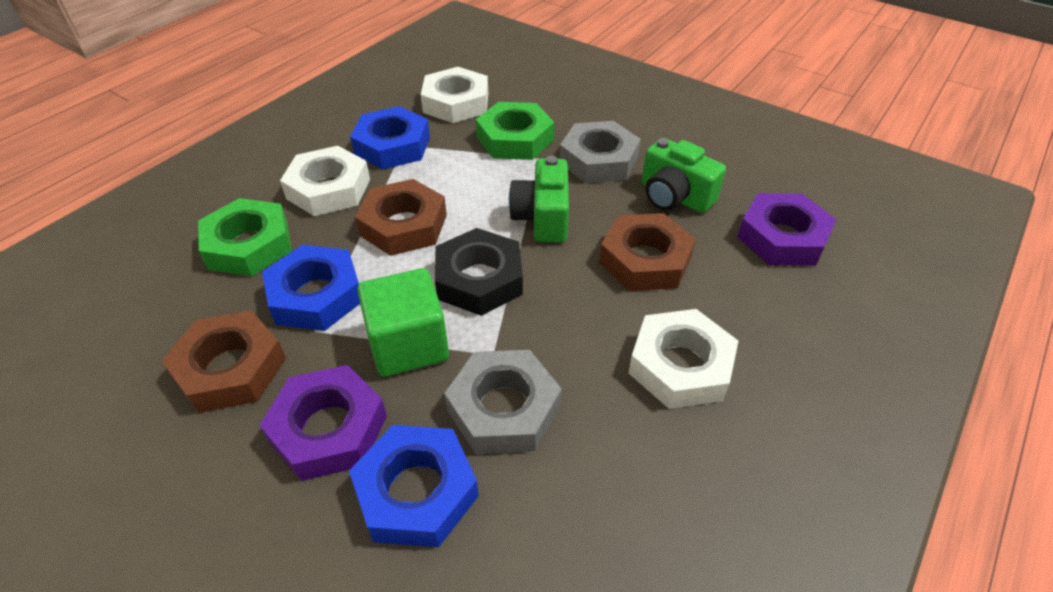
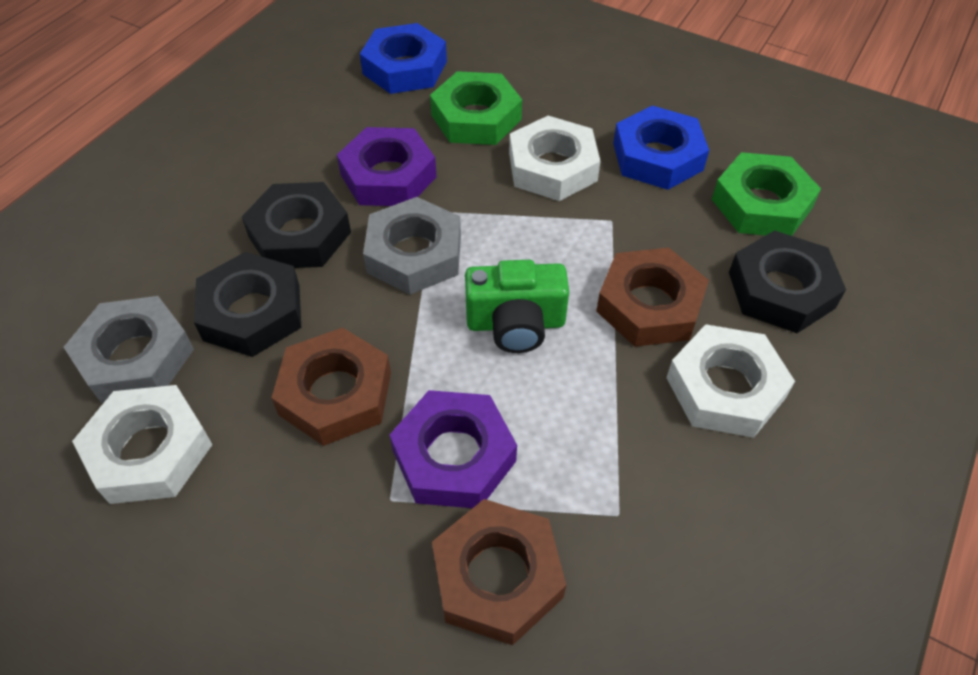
black nut: [435,228,523,316] = 1 -> [194,252,301,357] [242,182,351,268] [729,230,846,333] = 3
blue nut: [262,245,360,331] [349,425,479,547] [350,106,430,170] = 3 -> [360,23,447,94] [613,106,709,190] = 2
green camera: [509,156,569,242] [642,138,726,213] = 2 -> [465,260,569,353] = 1
green cube: [357,268,449,377] = 1 -> none = 0

